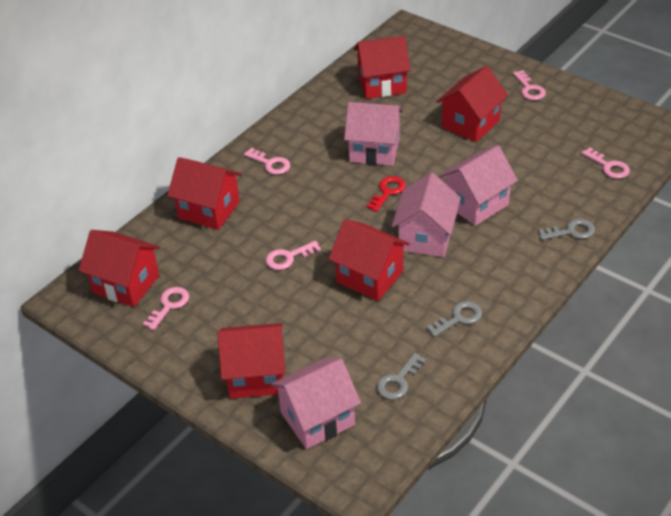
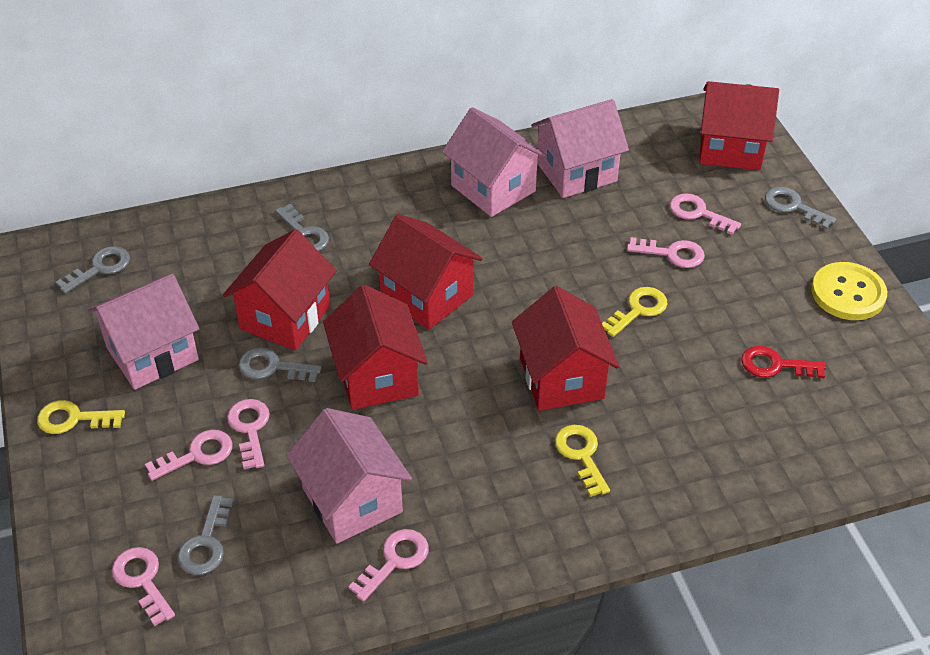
grey key: [377,353,426,400] [426,301,482,337] [538,219,595,240] = 3 -> [56,246,130,294] [177,495,234,575] [238,347,321,382] [275,204,329,251] [765,187,836,230] = 5
pink key: [143,287,189,330] [244,148,290,175] [266,241,321,270] [513,70,546,100] [582,147,630,179] = 5 -> [112,547,175,626] [145,430,233,481] [227,399,270,469] [348,529,429,602] [627,237,705,268] [670,193,741,235] = 6
red house: [79,230,160,307] [167,157,242,230] [217,323,286,399] [328,219,410,301] [354,36,411,99] [436,66,508,142] = 6 -> [223,229,336,351] [323,285,428,410] [369,214,483,330] [512,286,619,411] [699,81,779,170] = 5
yellow button: none = 0 -> [811,262,887,320] = 1
yellow key: none = 0 -> [37,400,125,434] [555,425,610,497] [602,287,668,337] = 3

